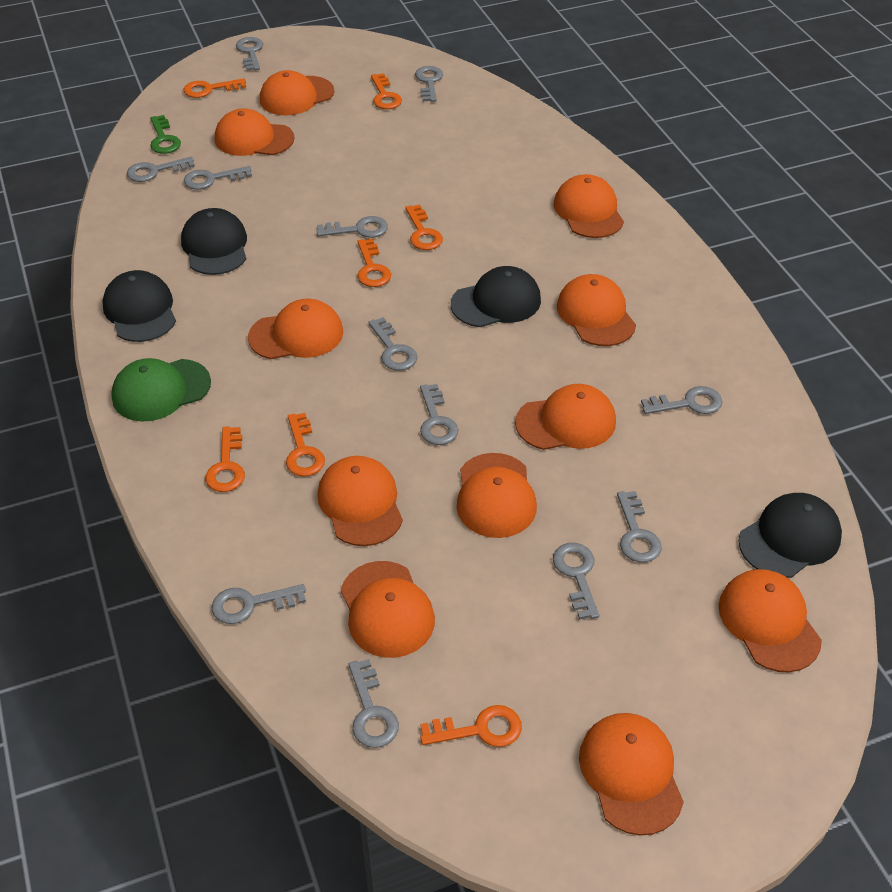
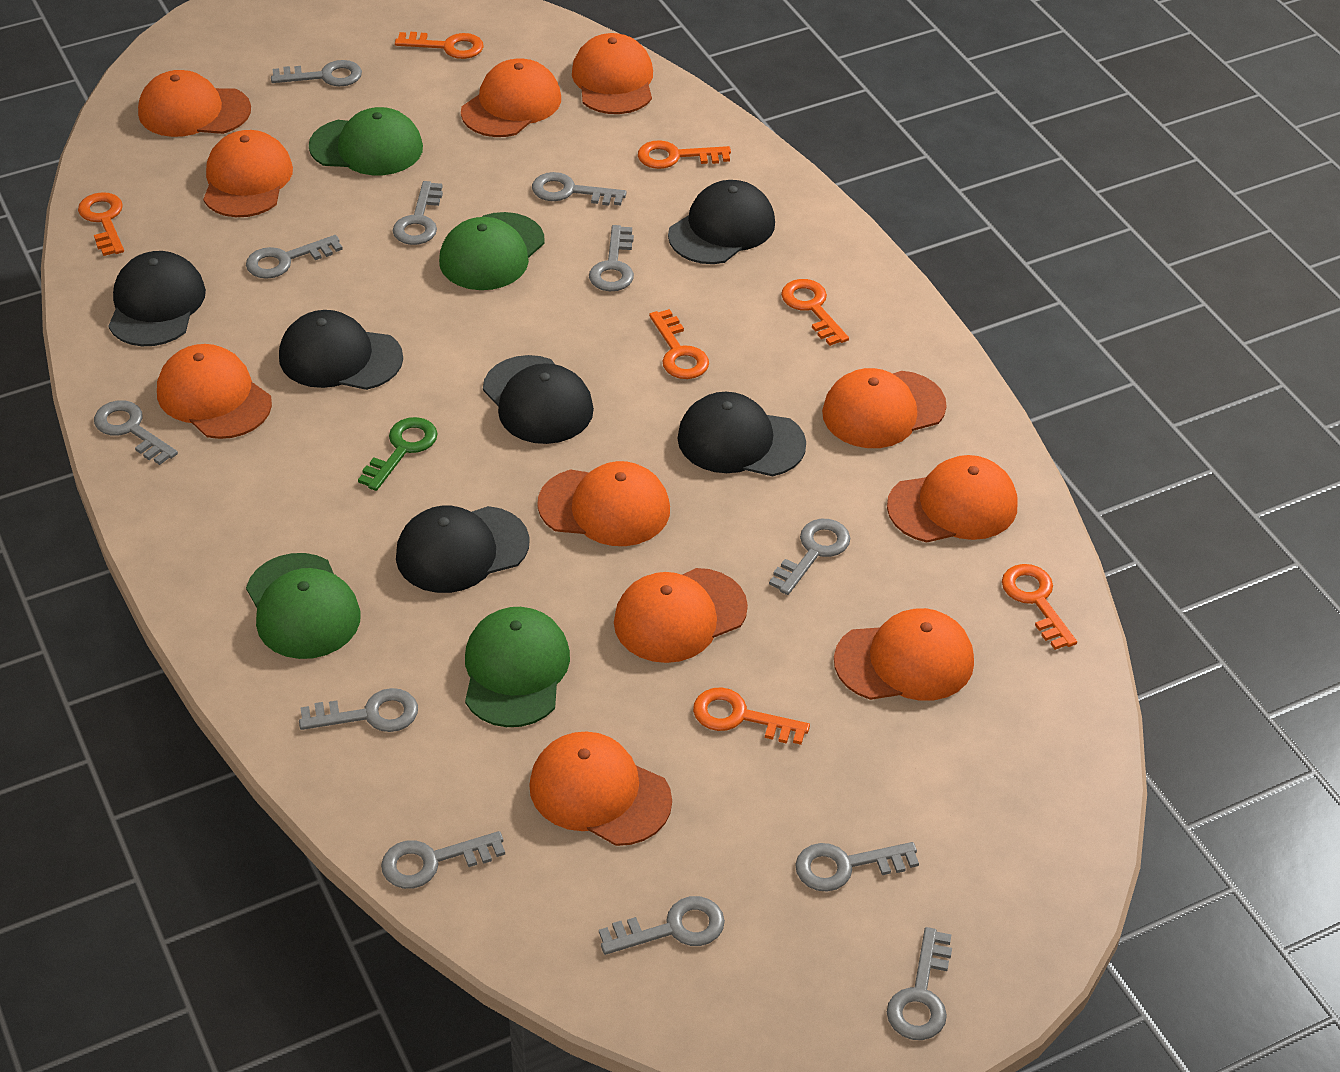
black cap: [102,270,176,342] [181,208,247,275] [451,266,541,327] [738,493,842,578] = 4 -> [108,251,206,346] [279,310,403,390] [396,506,530,593] [483,355,594,444] [668,180,775,264] [677,392,806,476] = 6
green cap: [111,358,211,422] = 1 -> [246,553,361,659] [309,107,423,175] [439,212,545,290] [465,607,570,727] = 4

